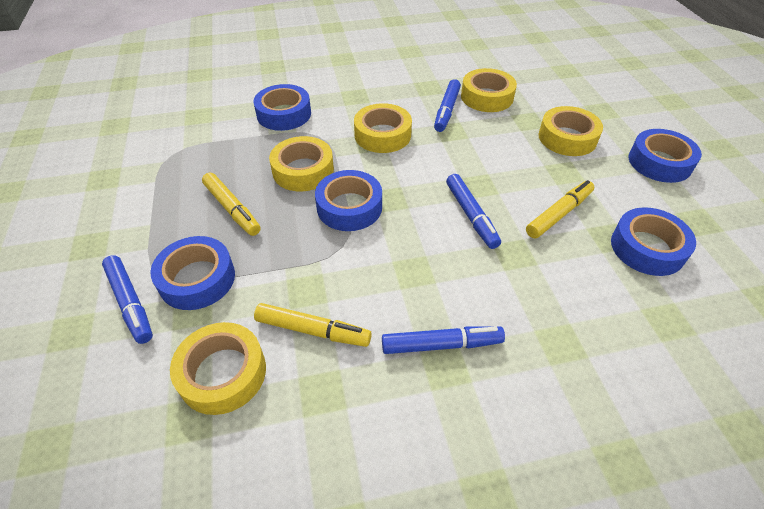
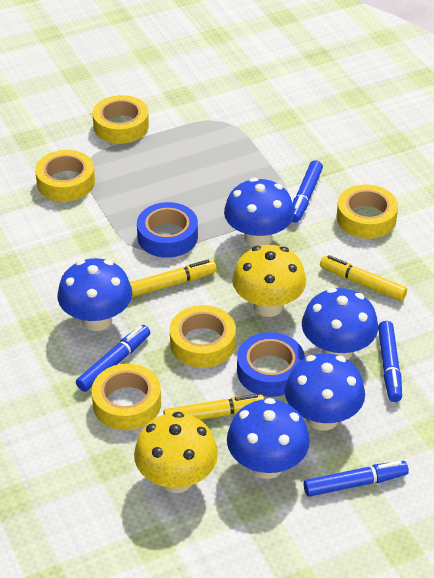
blue mushroom: none = 0 -> [58,258,132,331] [224,178,294,247] [227,398,310,479] [285,353,365,431] [302,288,378,360] = 5
blue tape: [150,236,235,310] [253,84,311,131] [315,170,382,231] [611,207,696,276] [629,129,702,183] = 5 -> [137,202,198,258] [237,332,305,397] = 2
yellow mushroom: none = 0 -> [134,412,218,493] [232,245,306,317] = 2

